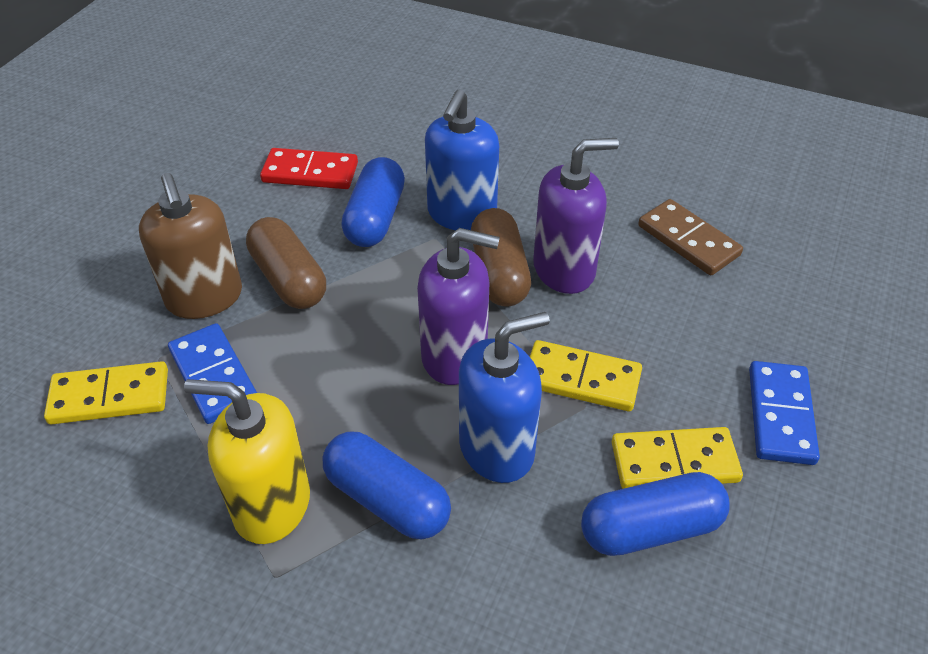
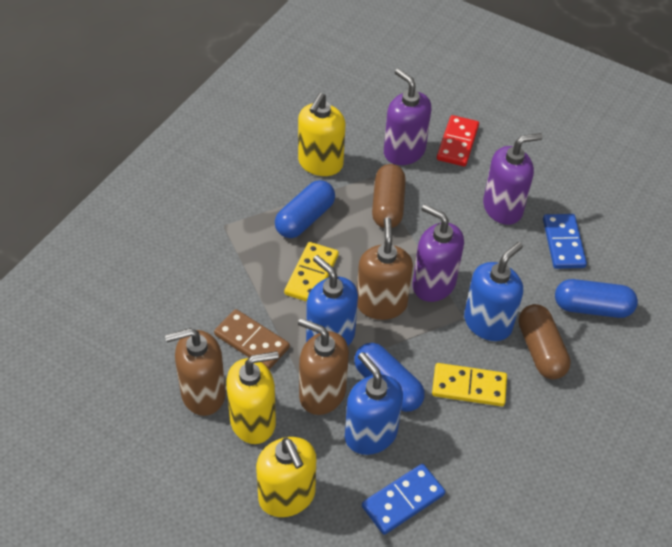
blue soap dispenser: [425,90,499,230] [459,312,550,483] = 2 -> [306,255,358,346] [345,352,403,455] [464,242,523,341] = 3
brown soap dispenser: [139,173,242,319] = 1 -> [165,328,226,416] [298,318,349,415] [357,217,413,320] = 3
purple soap dispenser: [417,228,500,385] [533,138,619,294] = 2 -> [384,69,431,165] [412,204,464,302] [483,133,543,225] = 3
yellow domino: [44,361,168,425] [530,340,642,411] [612,427,743,489] = 3 -> [284,242,339,302] [432,363,507,406] = 2
yellow soap dispenser: [184,379,310,544] = 1 -> [226,351,279,444] [256,437,316,517] [298,93,345,176] = 3

